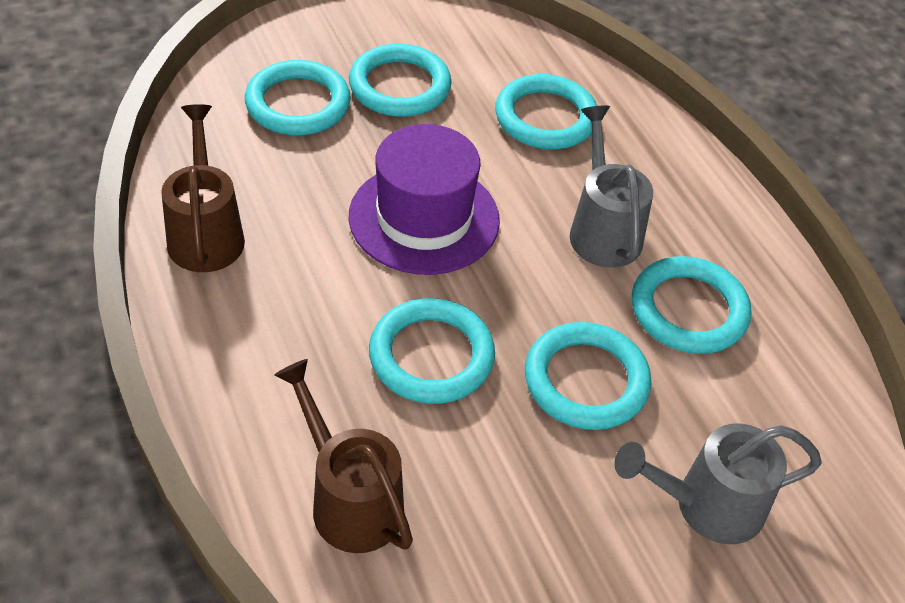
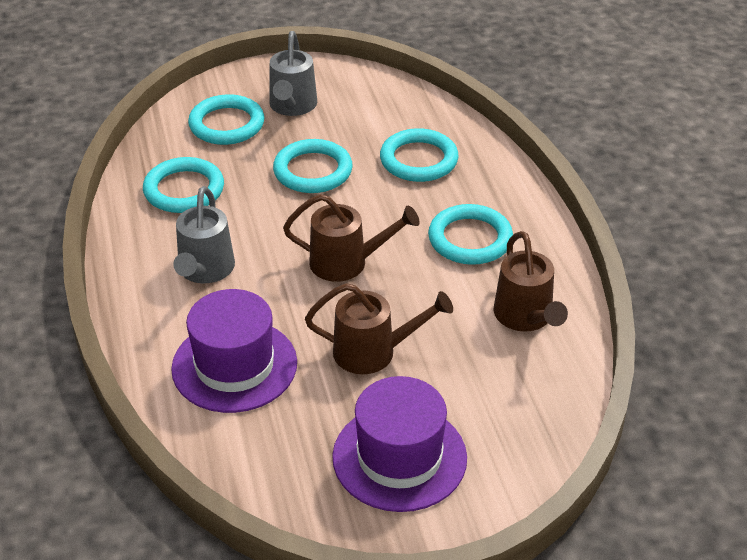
brown watering can: [161,104,245,272] [275,359,413,553] = 2 -> [283,194,420,282] [305,283,453,374] [494,231,568,332] = 3
purple hat: [349,124,500,275] = 1 -> [171,289,297,413] [332,376,467,512] = 2
turquoise ring: [245,60,351,135] [349,44,451,117] [369,298,495,404] [495,74,597,149] [525,322,651,430] [632,256,751,354] = 6 -> [143,157,224,213] [188,94,264,145] [273,139,353,193] [380,128,458,182] [428,204,513,265] = 5

